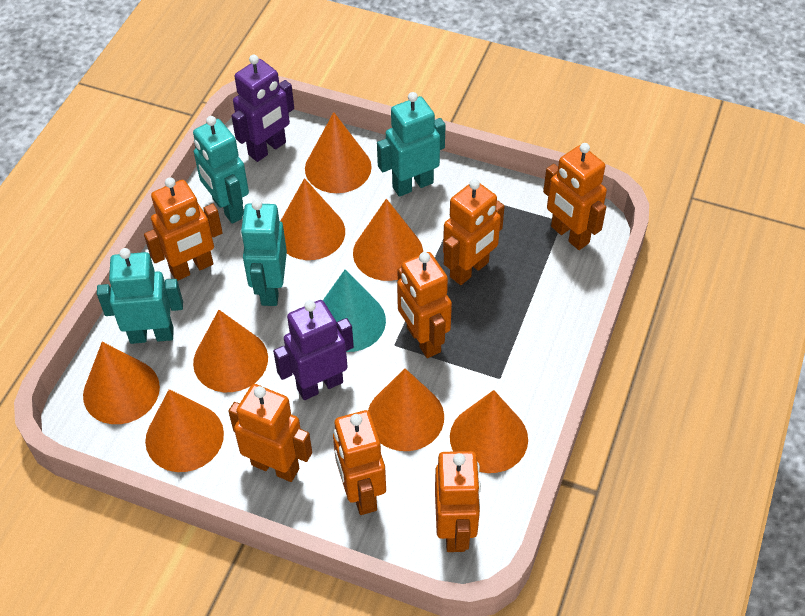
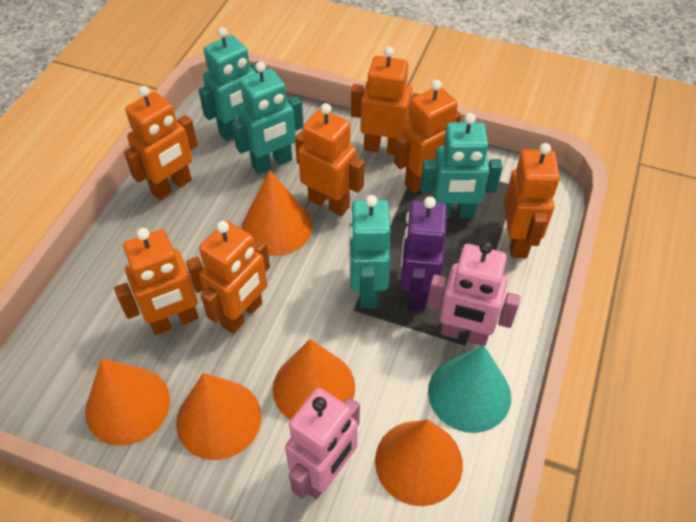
orange cone: [83,342,160,424] [145,389,224,472] [193,310,268,392] [281,178,345,260] [305,112,372,193] [353,199,423,281] [368,368,444,451] [450,390,528,473] = 8 -> [85,358,170,446] [176,373,261,460] [241,170,313,256] [273,339,355,420] [375,419,463,506] = 5
pink robot: none = 0 -> [285,388,360,499] [427,241,520,346] = 2
purple robot: [231,55,294,162] [273,300,354,400] = 2 -> [400,196,447,311] = 1

